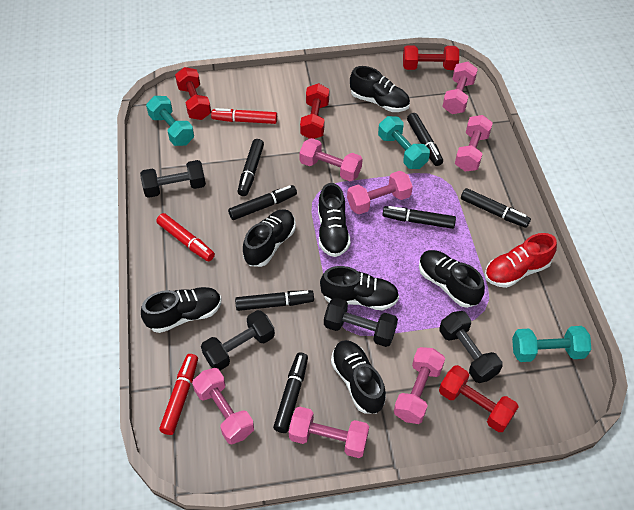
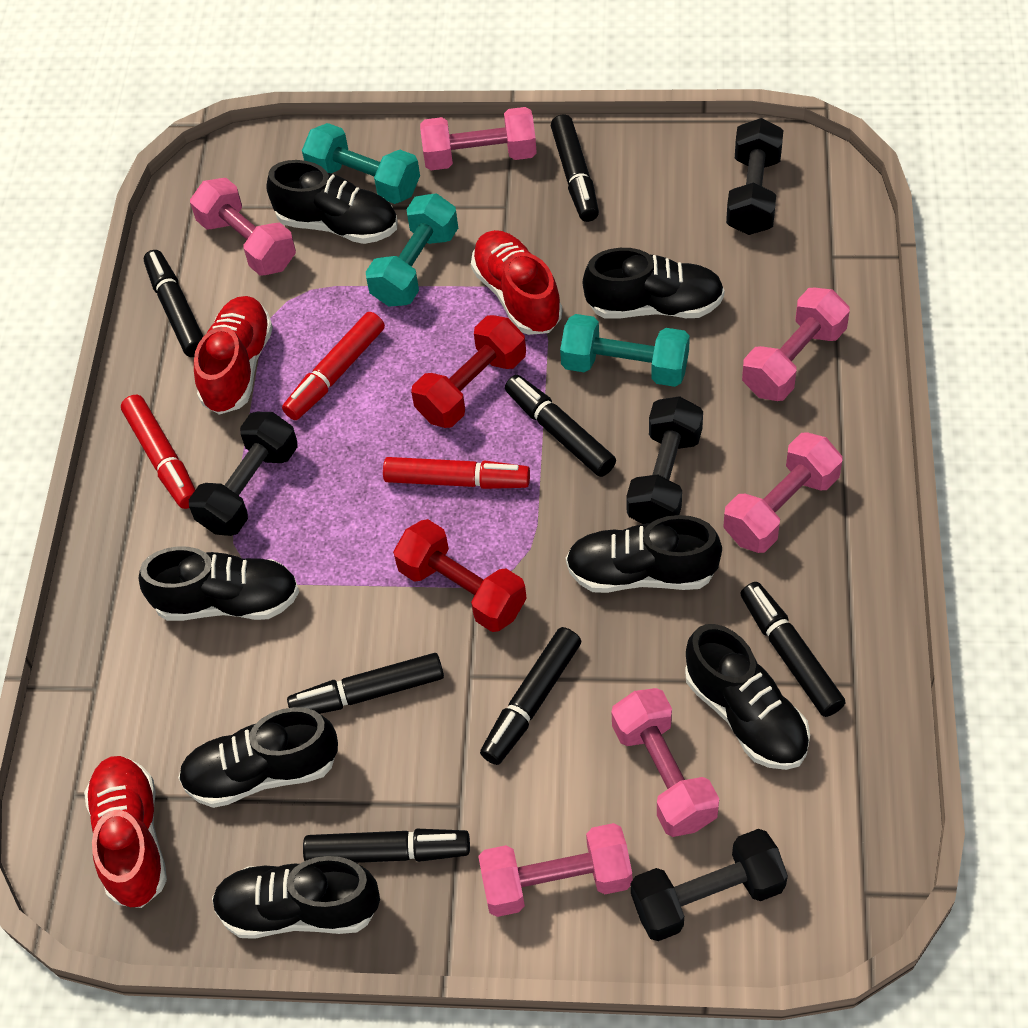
pink dumbbell: [192,368,254,444] [289,407,369,458] [299,138,362,181] [347,171,413,214] [394,347,445,424] [442,62,478,114] [455,115,493,171] = 7 -> [190,178,296,276] [420,107,537,170] [478,823,632,917] [612,688,719,837] [723,432,843,553] [742,288,850,401] = 6
red dumbbell: [175,67,211,120] [300,83,329,139] [403,45,459,70] [439,365,519,432] = 4 -> [393,519,527,632] [411,315,526,428] = 2
red shoe: [485,233,557,288] = 1 -> [84,756,167,908] [194,296,273,415] [471,230,562,335] = 3

